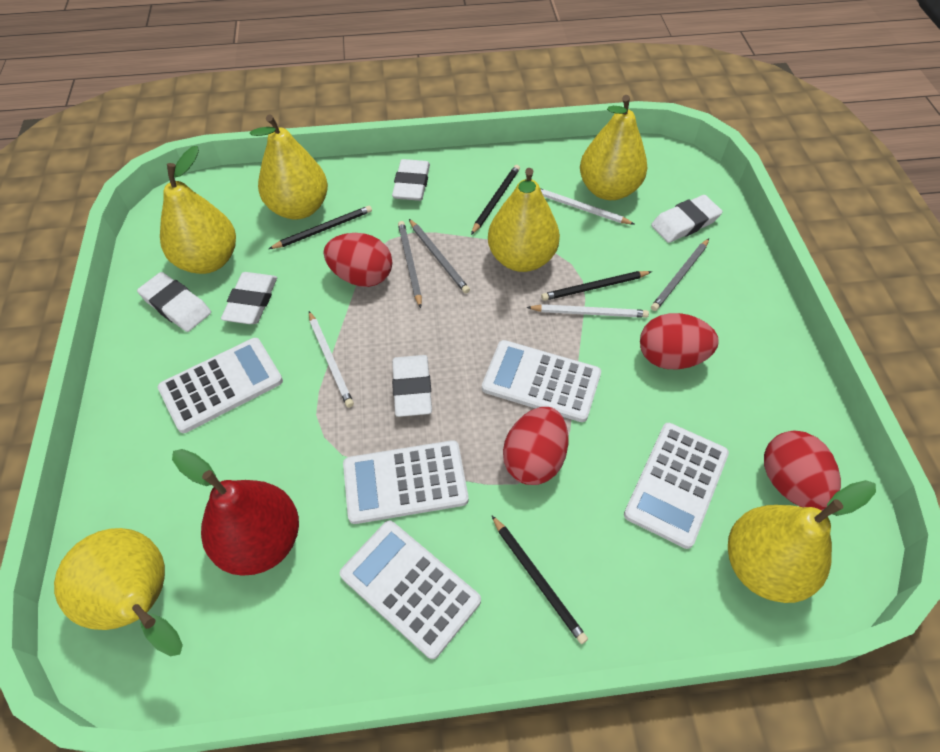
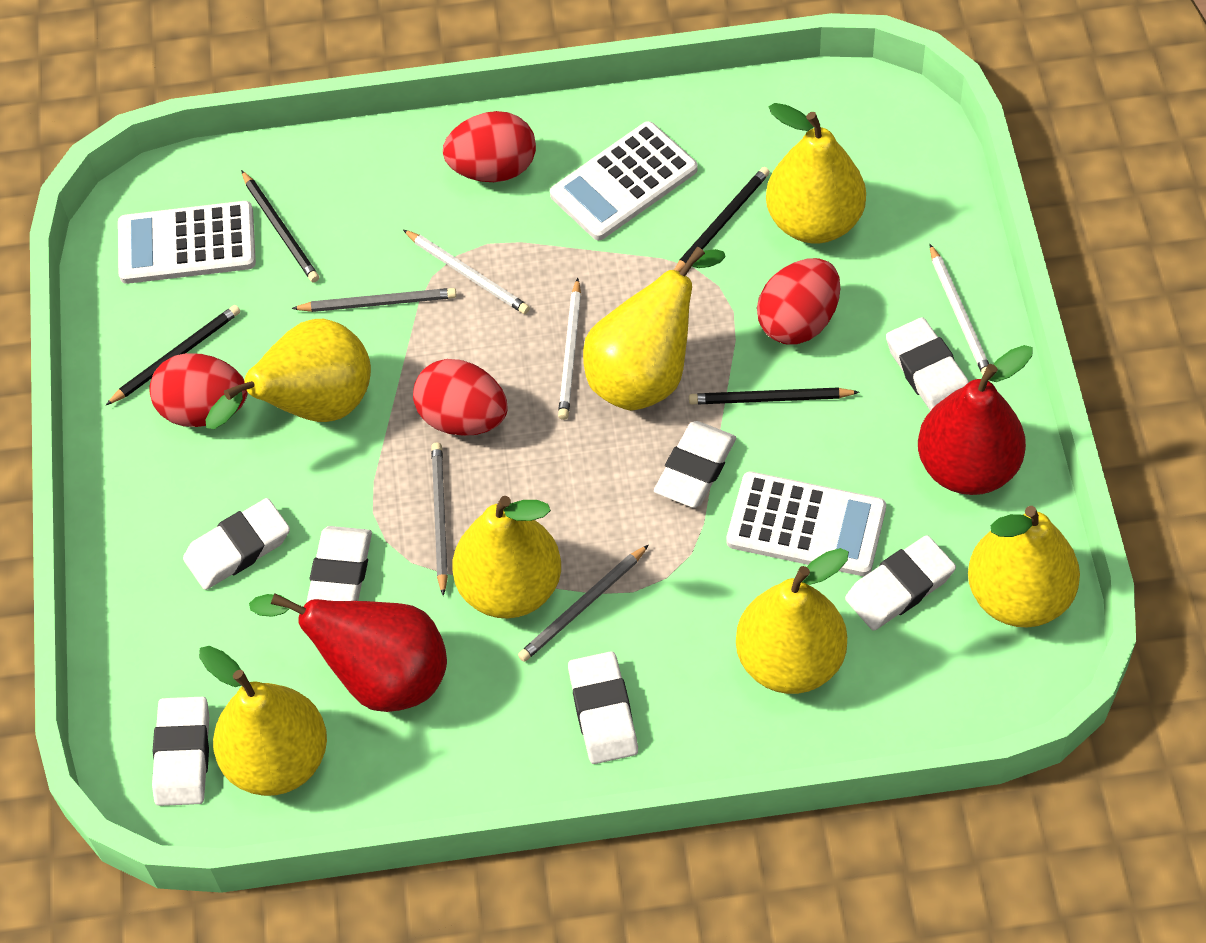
red pear: [172,449,299,576] = 1 -> [249,593,447,712] [918,345,1033,495] = 2
white calculator: [158,338,283,433] [340,521,481,659] [343,440,468,524] [482,340,601,422] [624,423,729,549] = 5 -> [118,201,256,284] [550,121,698,240] [726,471,886,576] = 3
white eraser: [137,272,211,332] [221,272,277,324] [392,159,430,201] [392,355,432,417] [651,195,723,243] = 5 -> [152,697,209,806] [183,498,290,590] [306,526,372,603] [568,651,638,764] [654,421,736,508] [845,535,956,631] [886,317,969,411] = 7
yellow pear: [54,528,183,656] [160,146,236,274] [250,114,328,220] [488,168,560,272] [580,95,647,200] [728,480,876,603] = 6 -> [199,646,327,796] [206,319,371,429] [452,496,561,619] [583,247,725,411] [736,548,849,694] [766,103,866,243] [968,506,1080,628] = 7

